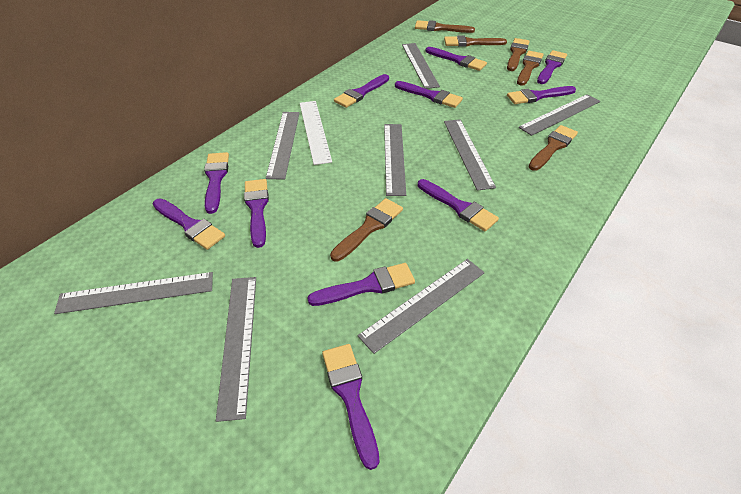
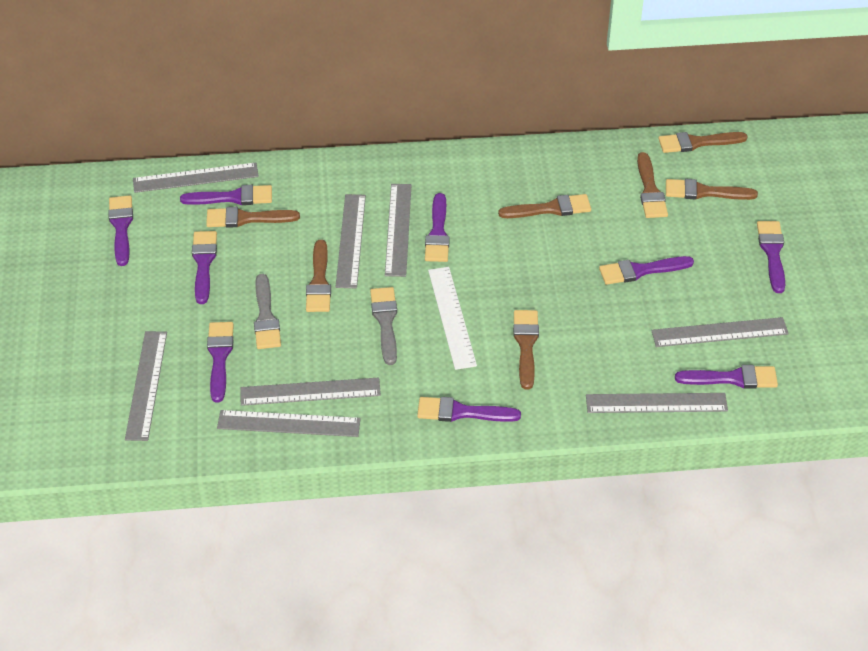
brown brush: [330,198,403,261] [415,20,475,33] [444,36,507,47] [507,38,530,71] [517,51,544,86] [529,125,578,171] = 6 -> [206,207,300,228] [306,240,331,312] [498,194,591,218] [513,310,539,390] [637,152,668,218] [658,132,748,153] [666,179,758,200] = 7
grey brush: none = 0 -> [254,274,281,349] [370,287,397,365] = 2
purple brush: [153,198,225,250] [204,152,229,214] [244,179,269,248] [308,263,415,306] [322,344,379,470] [334,74,389,108] [395,81,463,108] [418,179,499,231] [426,47,487,71] [507,86,576,104] [537,50,567,84] = 11 -> [108,195,133,266] [180,185,272,205] [192,231,217,304] [207,322,234,403] [417,397,521,422] [425,193,450,262] [599,256,694,285] [675,365,778,389] [757,221,785,293] = 9

